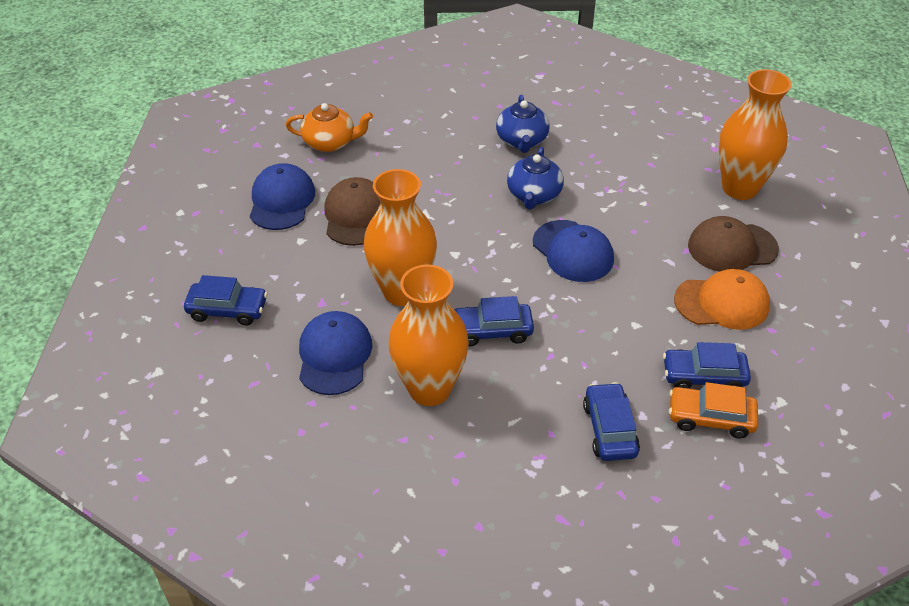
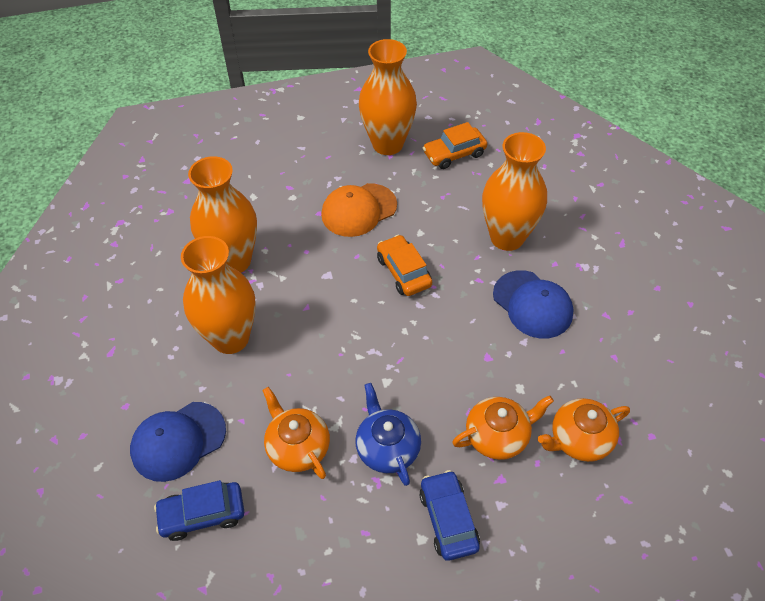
blue cap: [250,163,315,230] [299,311,372,395] [533,220,614,282] = 3 -> [130,402,226,482] [493,270,574,339] = 2
blue car: [184,275,268,325] [454,296,534,346] [583,382,640,461] [663,342,751,388] = 4 -> [154,480,244,541] [419,470,480,561] = 2
blue teapot: [496,95,549,153] [507,147,564,209] = 2 -> [356,383,421,486] = 1
brown cap: [324,177,381,246] [688,216,779,272] = 2 -> none = 0
orange car: [669,382,758,439] = 1 -> [377,235,432,296] [423,122,487,169] = 2
orange teapot: [286,103,373,152] = 1 -> [262,387,330,479] [452,395,554,460] [538,398,630,462] = 3
orange vase: [364,169,437,306] [388,264,469,406] [719,69,792,200] = 3 -> [181,236,256,354] [188,156,257,273] [359,39,417,155] [482,132,547,251] = 4

